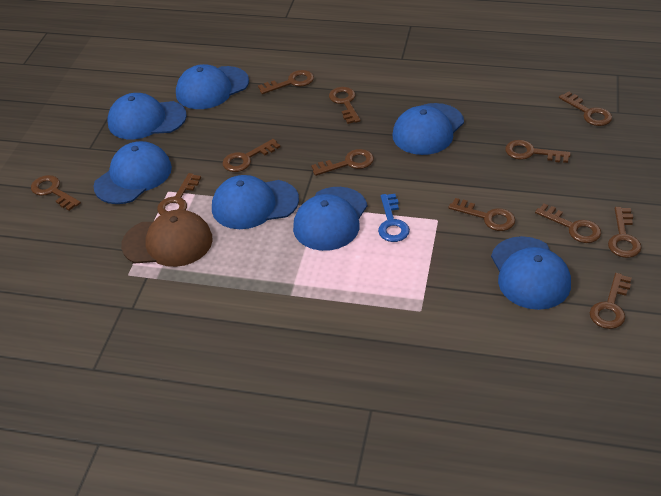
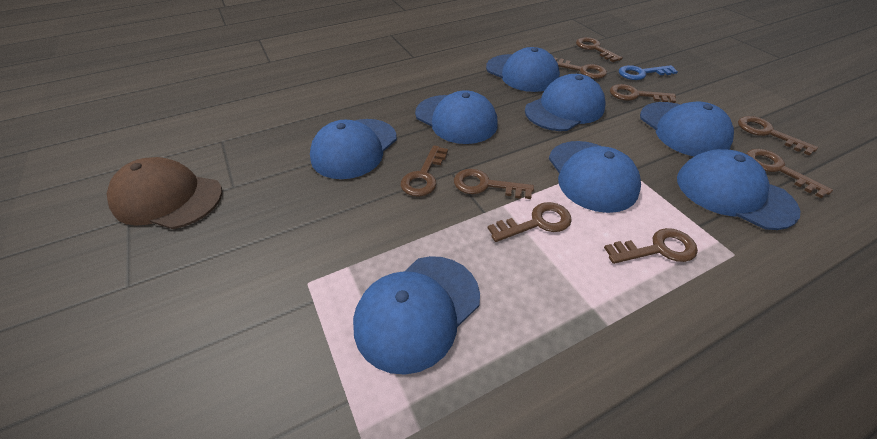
blue cap: [94,141,172,204] [107,93,187,139] [176,64,249,109] [212,175,299,229] [293,187,367,251] [392,103,464,155] [491,236,571,310] = 7 -> [310,119,397,179] [353,256,480,375] [415,90,498,144] [486,47,560,92] [525,74,605,131] [549,141,641,213] [640,102,734,157] [677,149,800,230] = 8
brown key: [31,175,81,211] [157,173,201,215] [222,139,281,172] [258,70,314,94] [311,149,374,176] [329,87,361,124] [449,198,515,231] [505,140,571,163] [535,204,601,243] [559,91,612,126] [590,273,632,329] [608,207,642,258] = 12 -> [401,145,448,197] [454,169,534,199] [488,202,572,242] [554,57,607,79] [576,37,623,62] [604,228,698,264] [610,84,676,103] [738,116,818,156] [746,149,833,199] = 9

